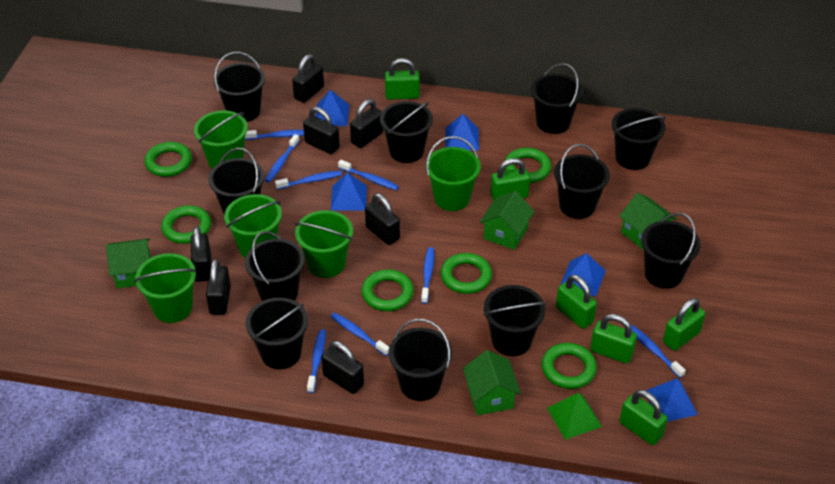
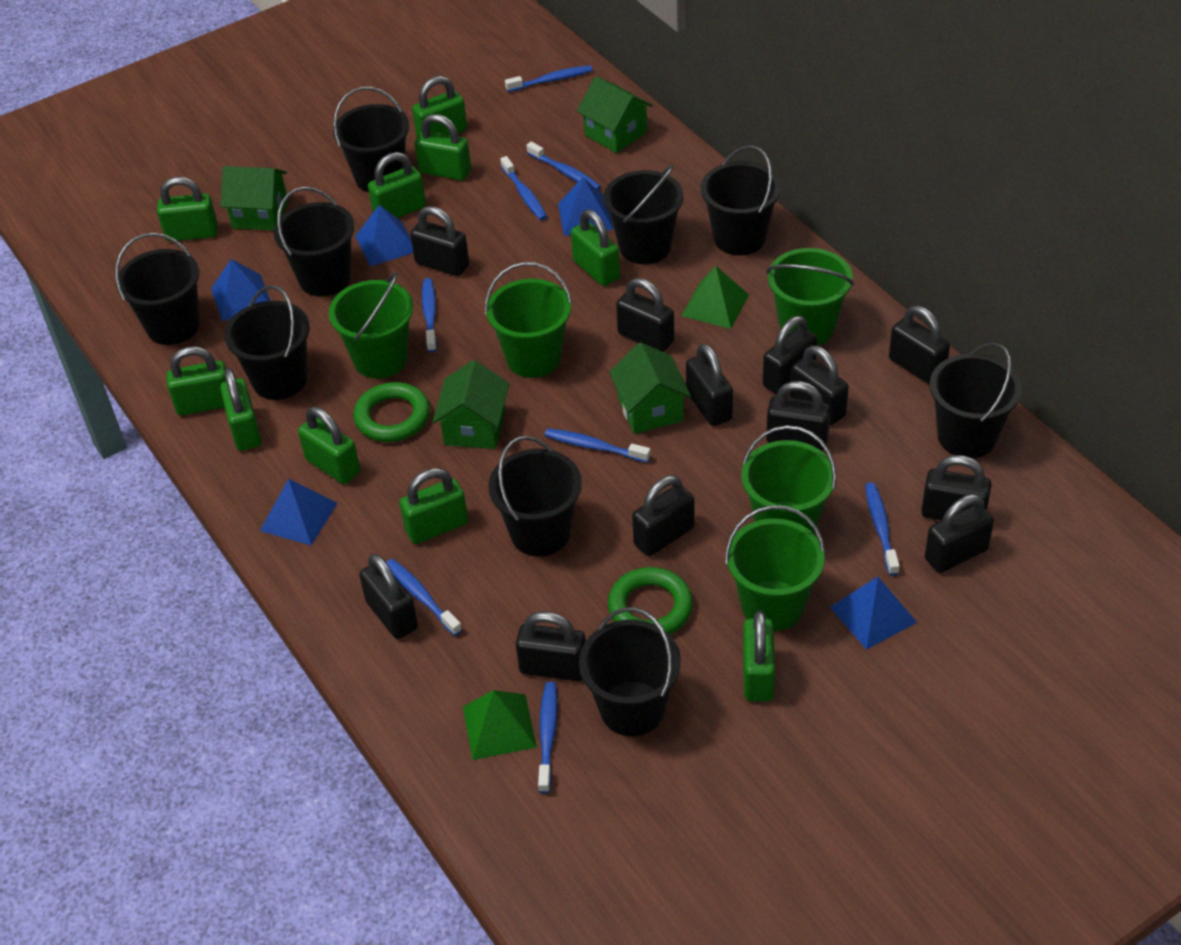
black bucket: [208,148,264,214] [214,52,265,122] [245,231,305,301] [246,297,308,369] [380,101,433,163] [389,319,452,401] [483,285,546,356] [531,63,583,134] [554,144,610,219] [612,108,666,170] [641,212,701,289] = 11 -> [115,233,200,345] [224,285,310,400] [274,187,355,297] [333,87,409,193] [488,436,582,557] [579,607,681,736] [603,165,684,264] [701,145,781,256] [930,342,1022,458] = 9
black padlock: [191,227,211,282] [206,259,231,315] [292,54,324,103] [303,107,340,154] [321,341,364,394] [350,99,383,148] [365,193,400,245] = 7 -> [359,554,418,639] [410,206,469,276] [516,611,586,681] [616,278,674,352] [632,475,695,556] [686,343,733,426] [763,316,818,395] [766,381,831,451] [790,346,849,426] [889,306,950,384] [921,455,992,520] [925,494,994,573] = 12
green padlock: [385,58,420,100] [490,158,530,201] [556,275,597,329] [590,314,637,364] [619,390,667,445] [663,298,705,351] = 6 -> [157,177,218,242] [166,346,226,415] [220,368,261,451] [298,407,360,484] [368,152,426,218] [399,468,468,544] [412,76,467,137] [415,114,471,180] [571,210,620,286] [743,611,775,701] = 10
green pyramid: [547,393,602,440] = 1 -> [463,690,537,760] [681,266,749,329] = 2
green ring: [144,142,192,177] [161,205,211,244] [361,269,414,311] [441,253,492,294] [505,148,551,183] [541,343,597,389] = 6 -> [353,382,430,442] [608,567,693,634] = 2

